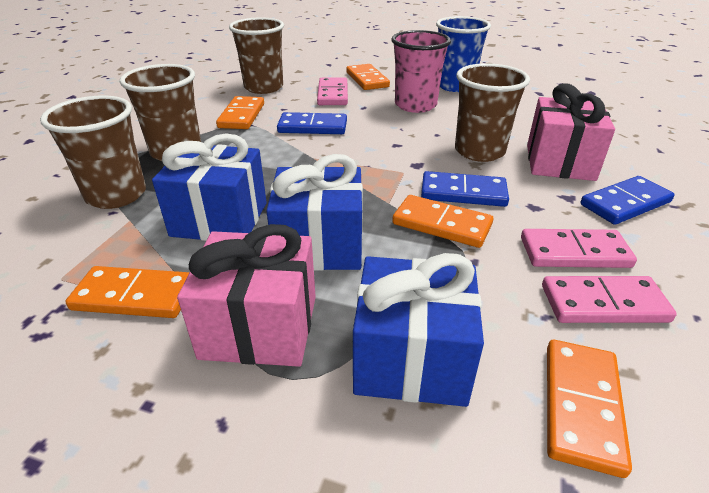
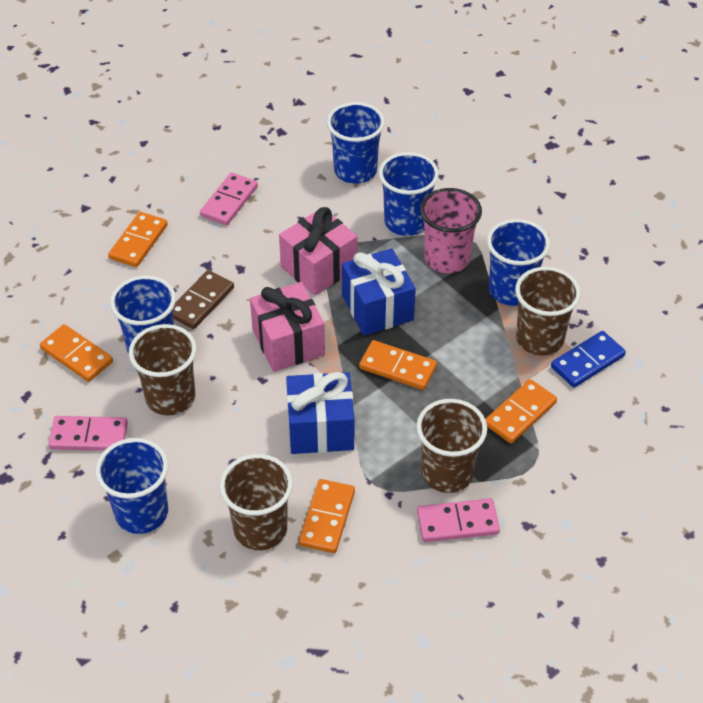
blue cup: [436,16,491,92] = 1 -> [95,438,168,534] [110,276,176,354] [327,102,385,184] [379,152,439,236] [487,219,550,306] = 5
blue domino: [277,112,347,134] [421,171,509,207] [580,176,675,225] = 3 -> [551,331,626,388] = 1
blue gift: [152,133,267,241] [266,154,363,271] [353,253,484,407] = 3 -> [286,372,354,454] [342,248,416,336] = 2
brown domino: none = 0 -> [173,270,234,329] = 1

